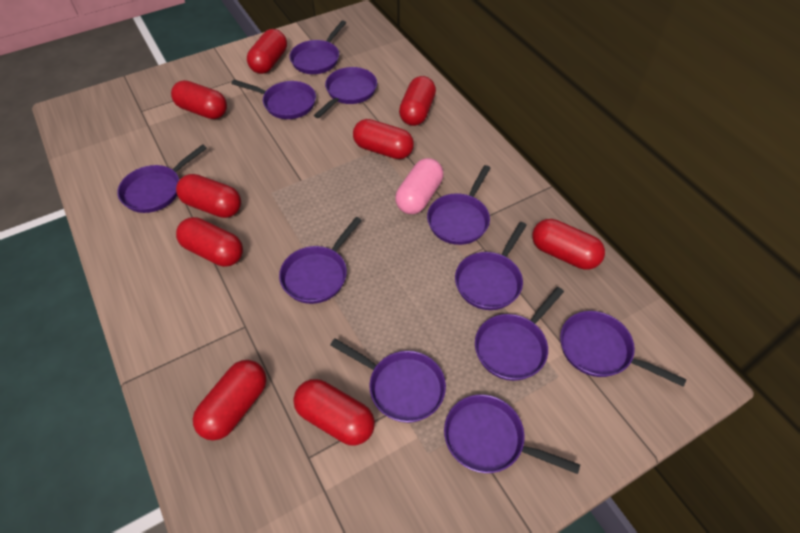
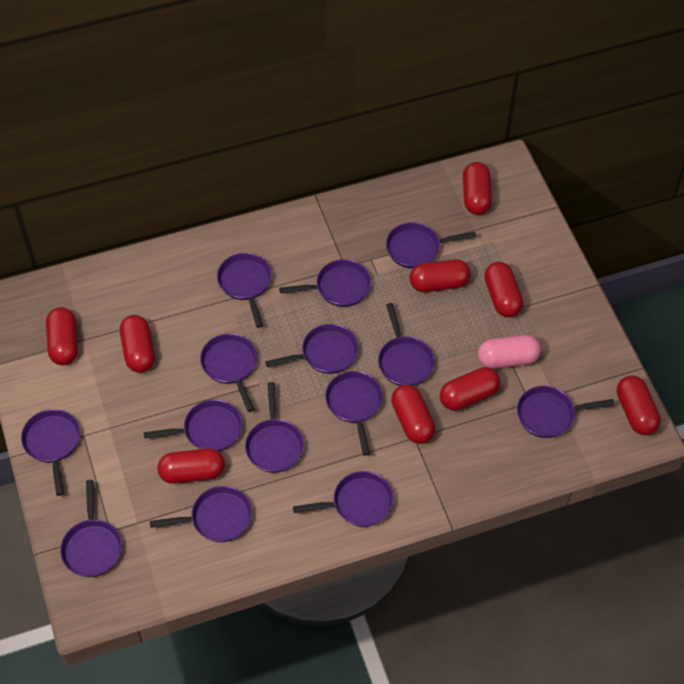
purple pan: [117,144,207,213] [231,79,316,119] [279,217,362,304] [289,20,346,74] [314,67,377,118] [330,338,446,423] [427,165,490,245] [444,394,580,474] [455,222,527,310] [475,287,564,381] [560,311,687,387] = 11 -> [21,409,80,496] [60,480,122,577] [144,399,242,452] [150,486,252,542] [200,333,257,412] [217,253,272,328] [245,382,304,473] [265,324,359,374] [279,259,371,307] [293,471,394,527] [325,371,383,456] [378,303,435,386] [386,222,476,269] [517,386,614,438] = 14

